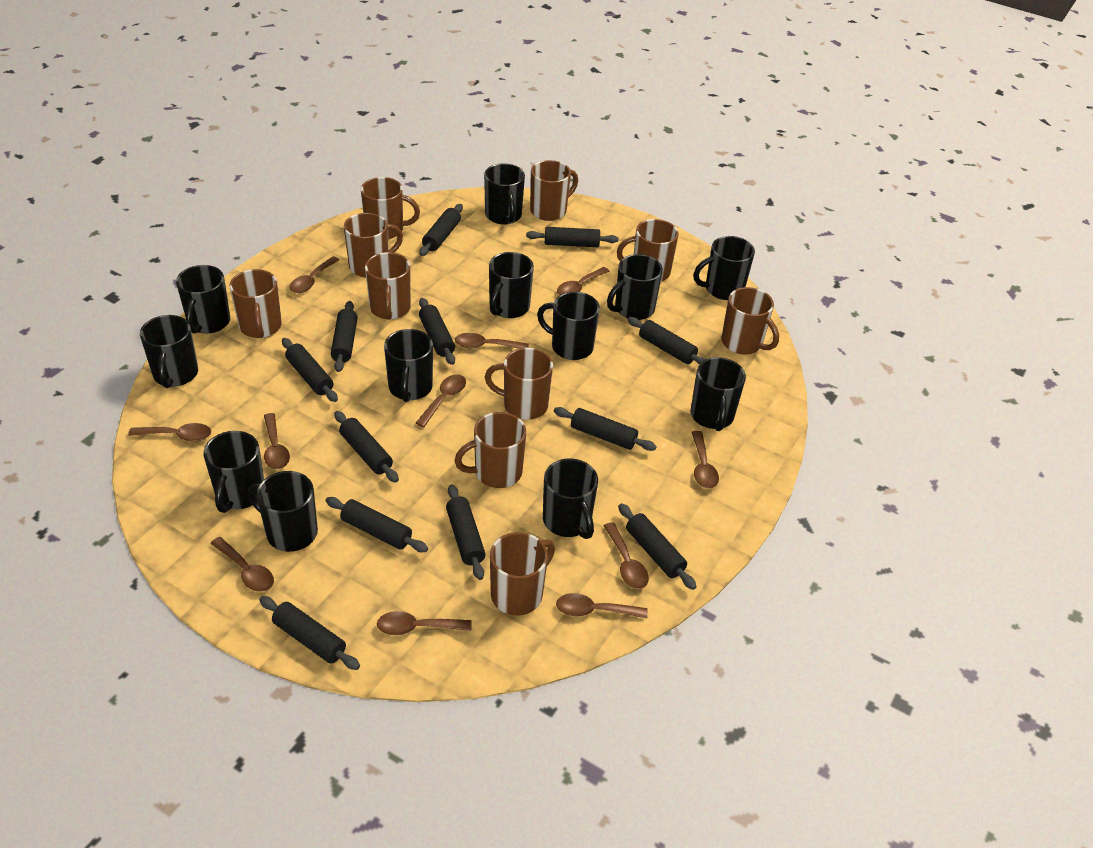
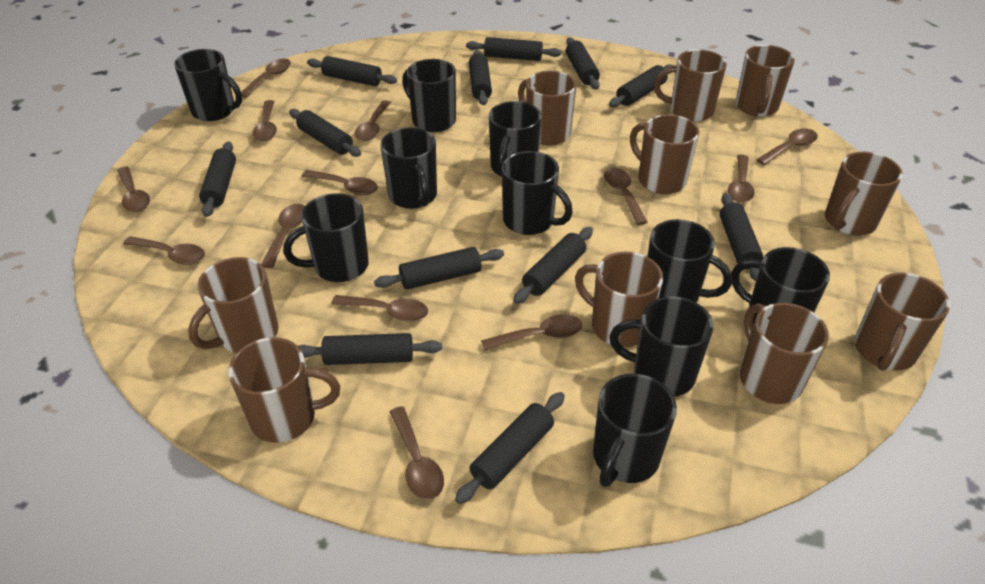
black mug: [140,315,198,388] [176,265,230,334] [203,431,264,513] [248,471,318,552] [384,329,433,402] [484,163,525,225] [489,252,534,318] [537,292,600,360] [543,458,598,539] [607,254,663,320] [691,357,746,431] [693,236,755,300] = 12 -> [174,49,242,121] [283,193,369,282] [381,127,437,209] [402,59,456,132] [489,101,542,177] [502,151,573,235] [593,374,677,487] [609,296,713,397] [647,219,732,303] [731,247,830,325] = 10
brown spoon: [128,423,211,442] [210,537,274,592] [264,413,290,469] [290,256,339,293] [377,611,472,635] [416,374,466,427] [455,333,529,349] [556,593,648,618] [557,267,609,295] [603,522,649,589] [692,431,719,489] = 11 -> [117,166,150,212] [123,236,205,265] [241,59,291,97] [252,100,277,141] [262,204,305,268] [301,170,378,195] [331,295,428,322] [355,100,391,141] [390,406,444,500] [481,314,582,351] [604,167,647,225] [728,155,755,203] [756,129,818,165] = 13

